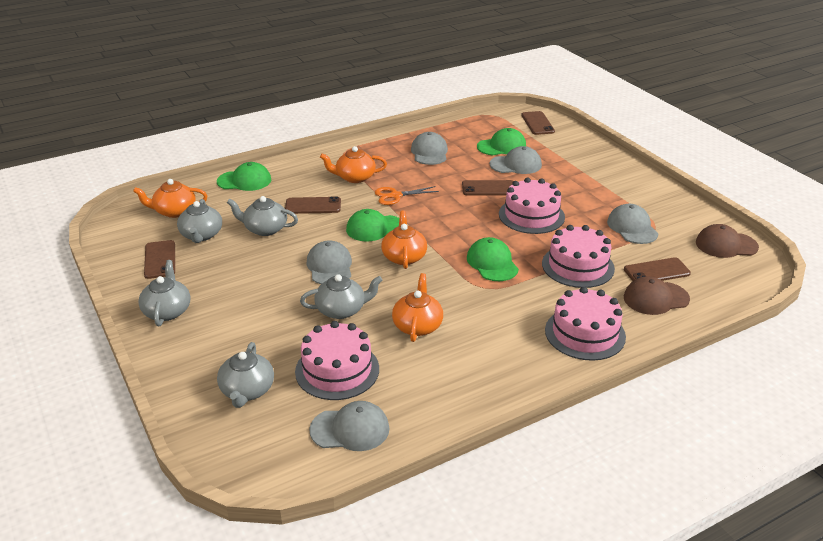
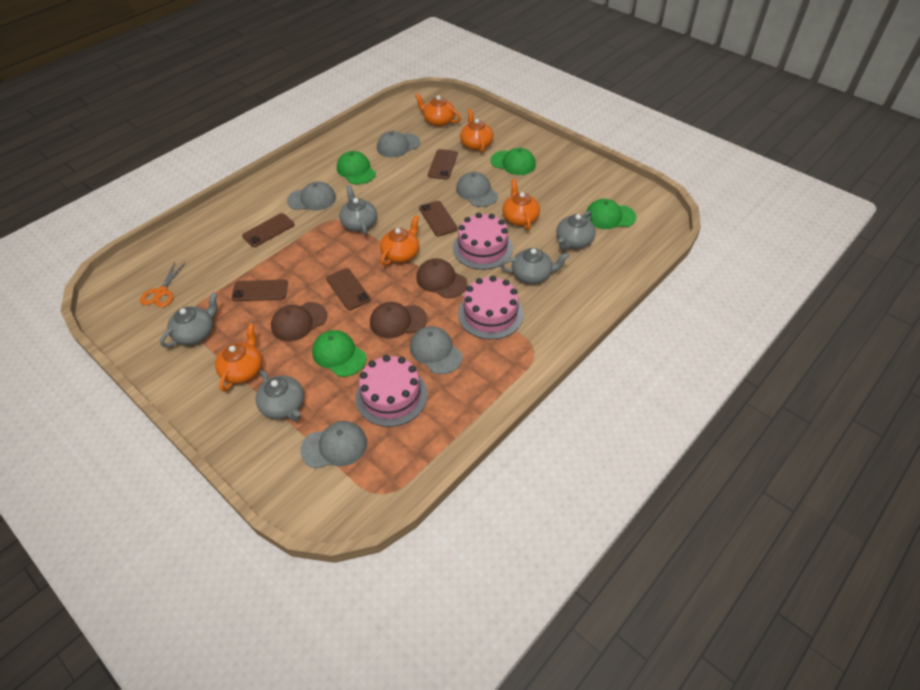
brown cap: [624,277,690,315] [696,224,759,258] = 2 -> [271,302,327,341] [370,302,427,338] [416,258,467,298] = 3
orange teapot: [133,179,207,218] [320,146,387,183] [381,211,427,269] [392,273,443,342] = 4 -> [215,323,262,392] [380,215,419,266] [415,93,461,127] [460,109,494,153] [502,179,540,230] = 5
pink cake: [295,321,379,400] [499,178,565,234] [542,225,615,288] [545,287,626,361] = 4 -> [356,355,428,427] [453,213,513,270] [458,276,524,340] = 3

